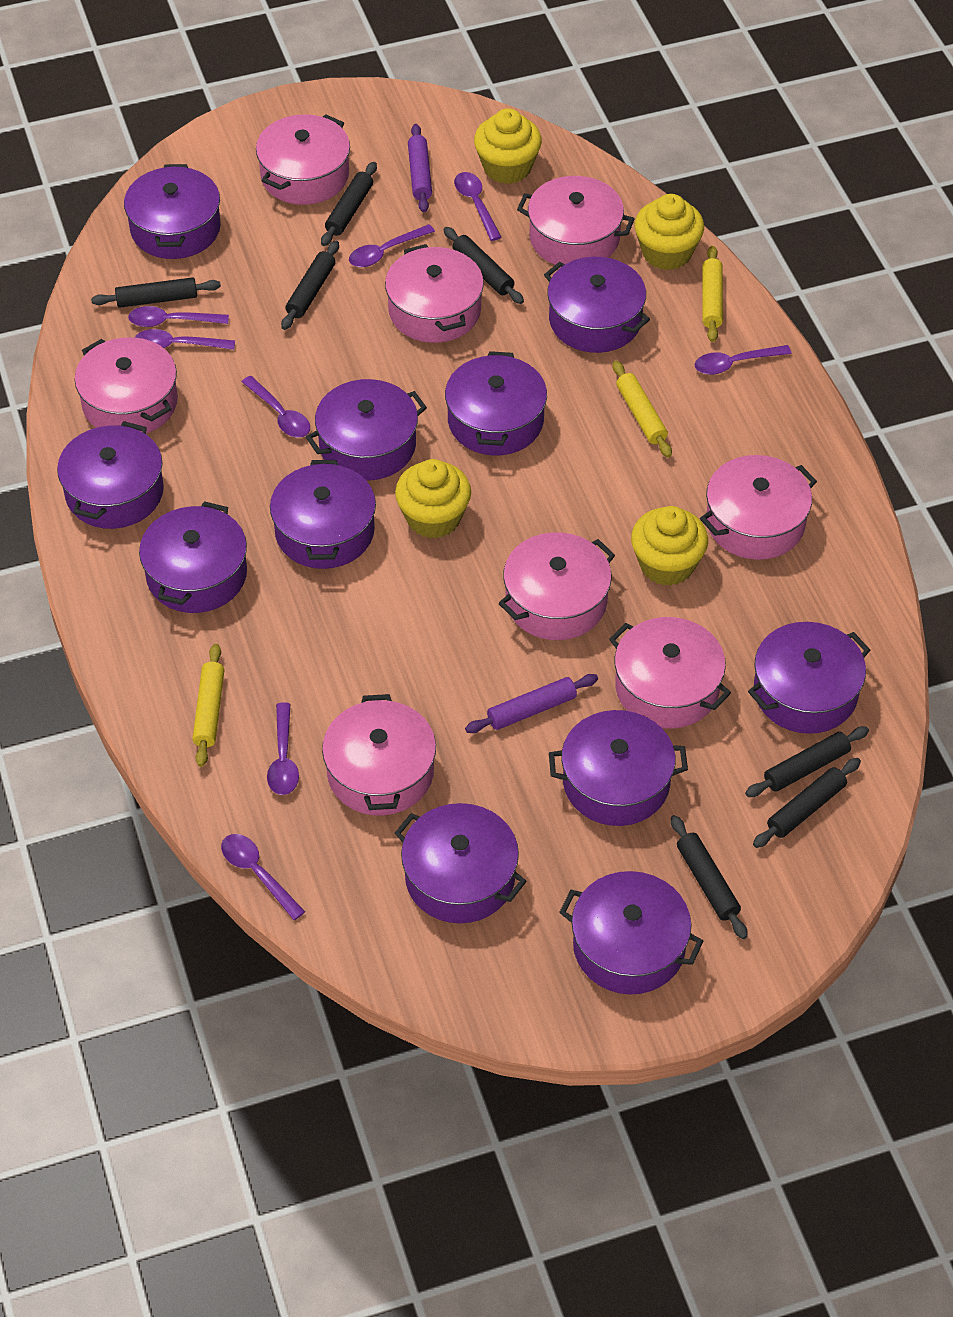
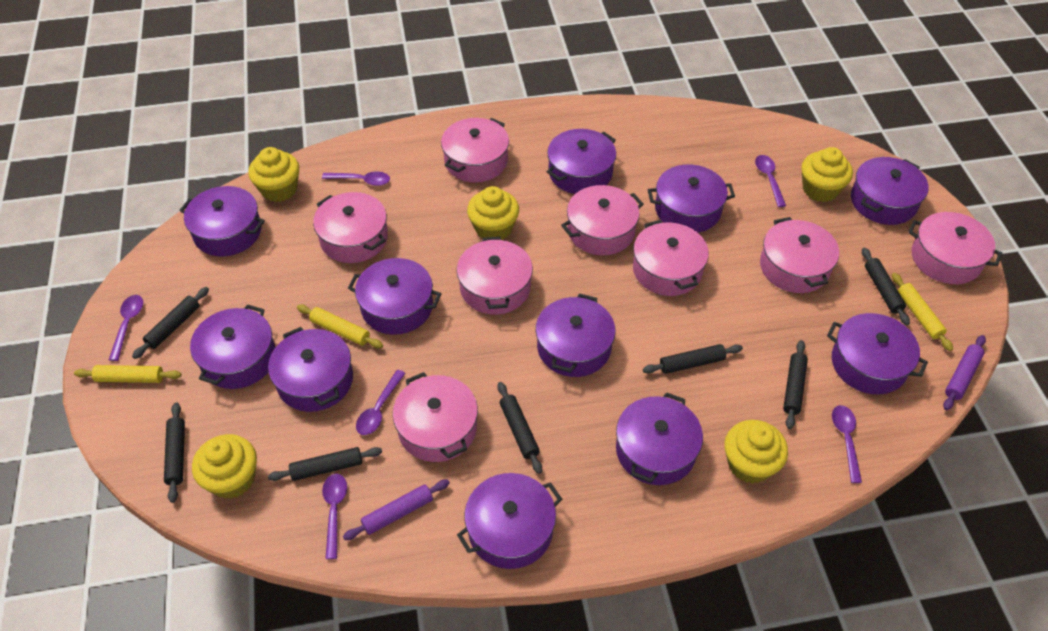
purple spoon: [128,306,229,327] [135,329,235,350] [221,834,305,920] [242,376,310,438] [267,702,299,795] [349,224,435,267] [454,172,502,241] [694,345,792,375] = 8 -> [109,295,143,361] [322,171,390,186] [322,474,347,559] [356,370,406,435] [755,155,786,207] [832,405,862,483] = 6
yellow cupcake: [395,459,471,539] [474,108,542,184] [631,506,708,586] [635,194,704,270] = 4 -> [192,434,257,499] [248,147,299,202] [467,186,519,240] [724,420,788,484] [801,147,853,202] = 5

